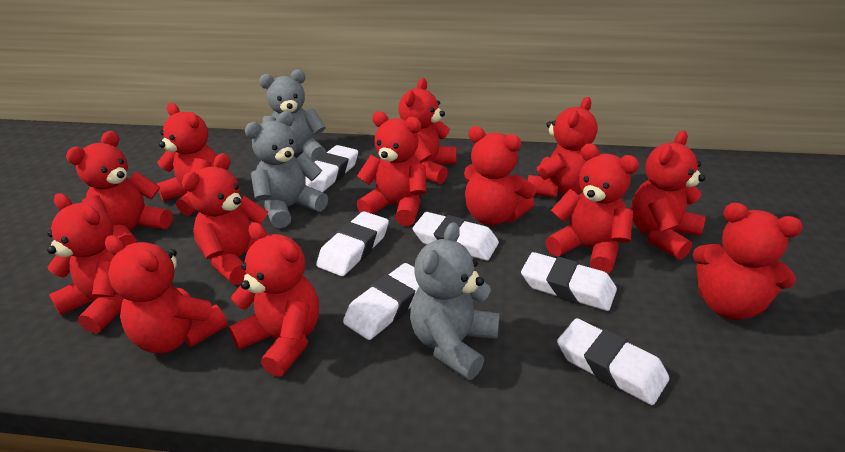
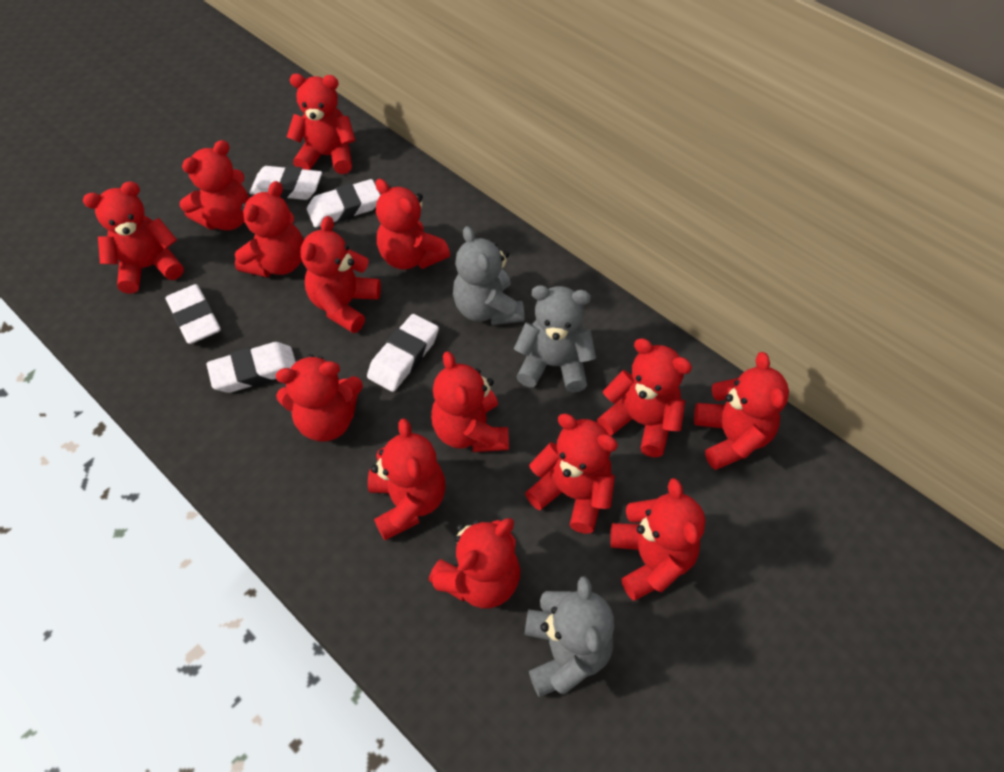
red teddy bear: [47,193,124,334] [66,131,173,246] [105,235,228,353] [157,103,217,216] [182,153,270,285] [229,222,319,377] [357,111,426,226] [398,78,457,184] [464,126,536,225] [528,97,598,198] [545,144,639,274] [631,131,706,260] [693,202,803,320] = 13 -> [83,181,184,294] [180,140,249,230] [235,181,303,277] [276,354,363,442] [287,74,355,174] [301,216,381,333] [368,418,446,540] [376,179,450,270] [428,518,520,608] [431,351,509,452] [525,414,618,534] [597,338,692,458] [610,478,705,601] [694,352,789,470] = 14
white eraser: [305,145,358,192] [316,211,389,276] [343,263,420,340] [412,212,499,261] [521,252,617,311] [557,318,669,405] = 6 -> [166,284,221,344] [207,342,296,393] [250,166,322,200] [307,179,380,227] [367,314,439,392] = 5

